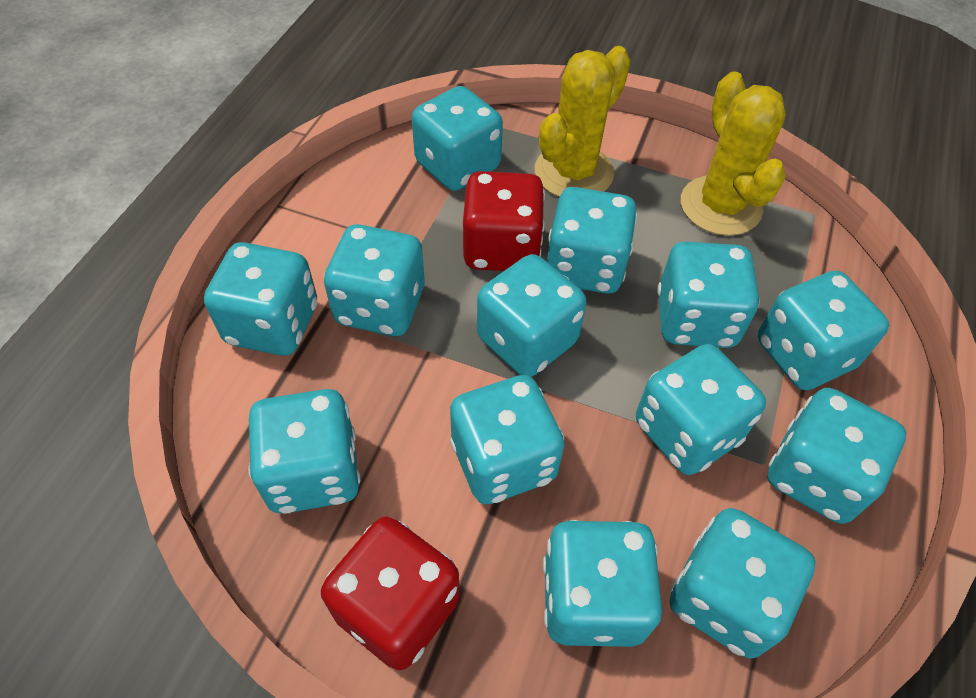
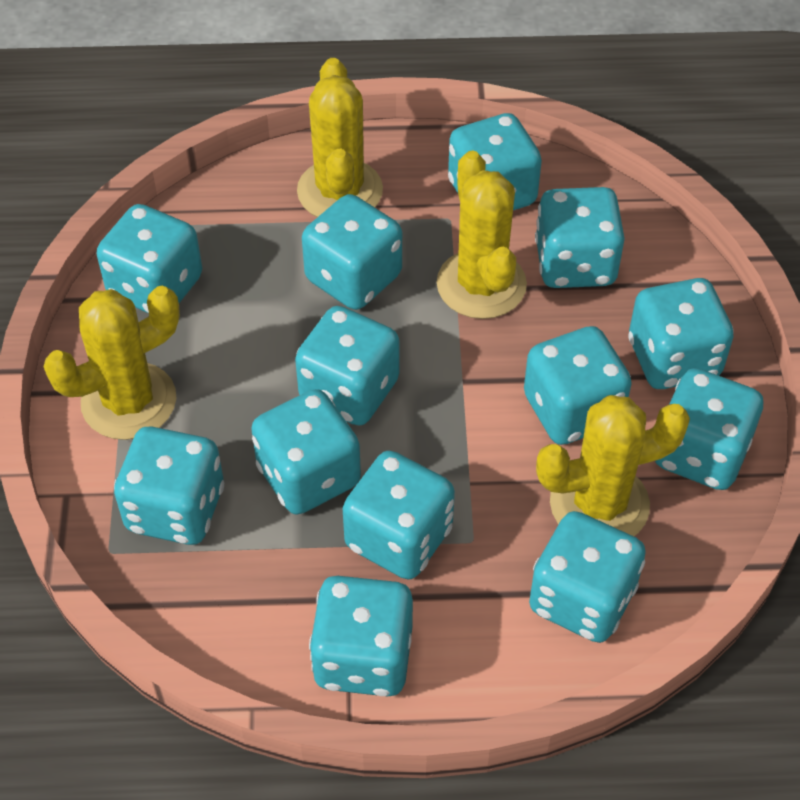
red dice: [321,517,460,670] [463,171,545,271] = 2 -> none = 0
yellow cactus: [535,46,631,197] [681,71,786,236] = 2 -> [44,286,180,440] [297,58,383,217] [437,150,527,319] [536,395,690,536] = 4

